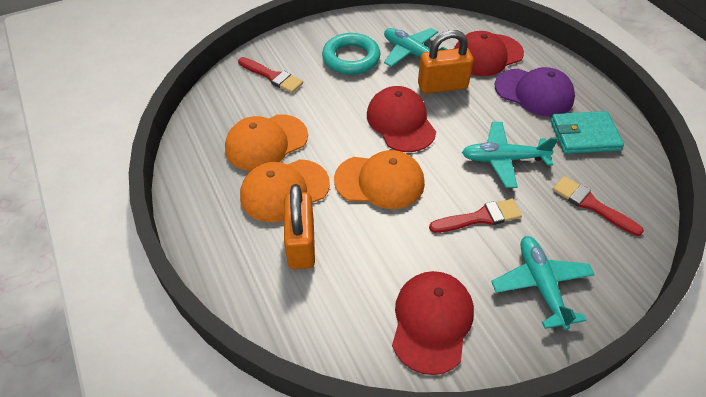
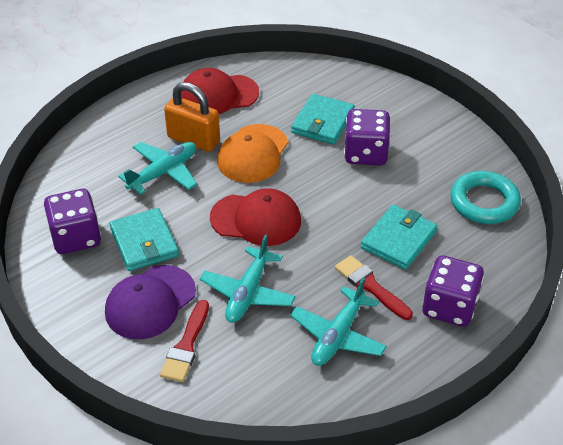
orange cap: [225,114,308,171] [240,159,330,222] [334,150,425,209] = 3 -> [217,124,288,183] = 1
orange padlock: [284,184,315,269] [418,30,474,94] = 2 -> [164,82,220,152] = 1
purple dice: none = 0 -> [44,189,101,254] [344,109,390,165] [422,255,484,327] = 3
red brush: [238,57,303,93] [429,199,522,233] [552,176,644,236] = 3 -> [160,300,209,382] [335,255,413,320] = 2
red cap: [367,86,436,152] [392,271,474,375] [454,31,524,76] = 3 -> [181,68,259,114] [210,188,301,246] = 2
turquoise wallet: [551,111,624,154] = 1 -> [110,208,179,271] [291,94,355,145] [361,205,437,270] = 3

